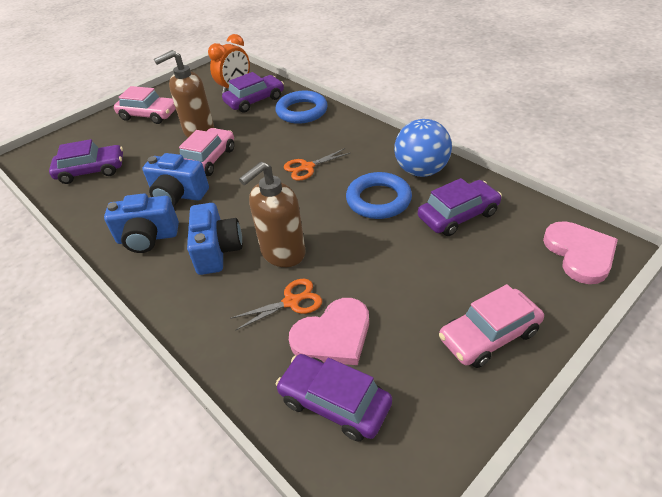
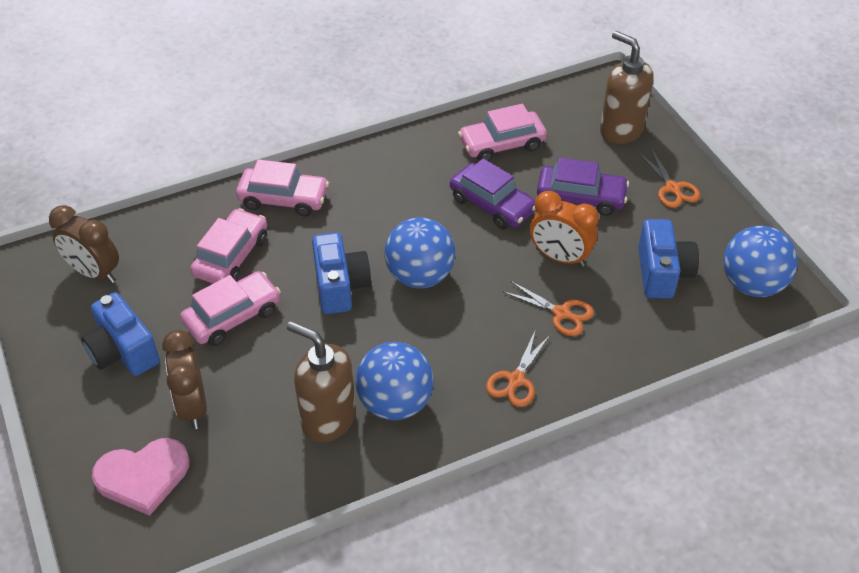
blue ball: [394,119,452,177] = 1 -> [355,342,434,420] [384,217,455,288] [723,226,798,297] = 3
blue ring: [275,91,328,124] [346,172,412,219] = 2 -> none = 0
brown clock: none = 0 -> [49,205,119,283] [162,330,207,429] = 2
orange scissors: [230,279,322,331] [284,148,350,181] = 2 -> [486,329,551,407] [502,281,594,336] [639,148,700,208] = 3
pink car: [114,86,176,124] [179,128,234,176] [439,284,544,368] = 3 -> [180,271,281,346] [190,208,267,284] [236,159,329,217] [458,104,547,161] = 4
pink heart: [289,298,369,365] [543,221,618,284] = 2 -> [92,438,190,516] = 1
purple car: [49,139,123,184] [222,72,284,113] [276,354,392,442] [418,178,502,236] = 4 -> [450,158,536,230] [537,158,629,216] = 2

